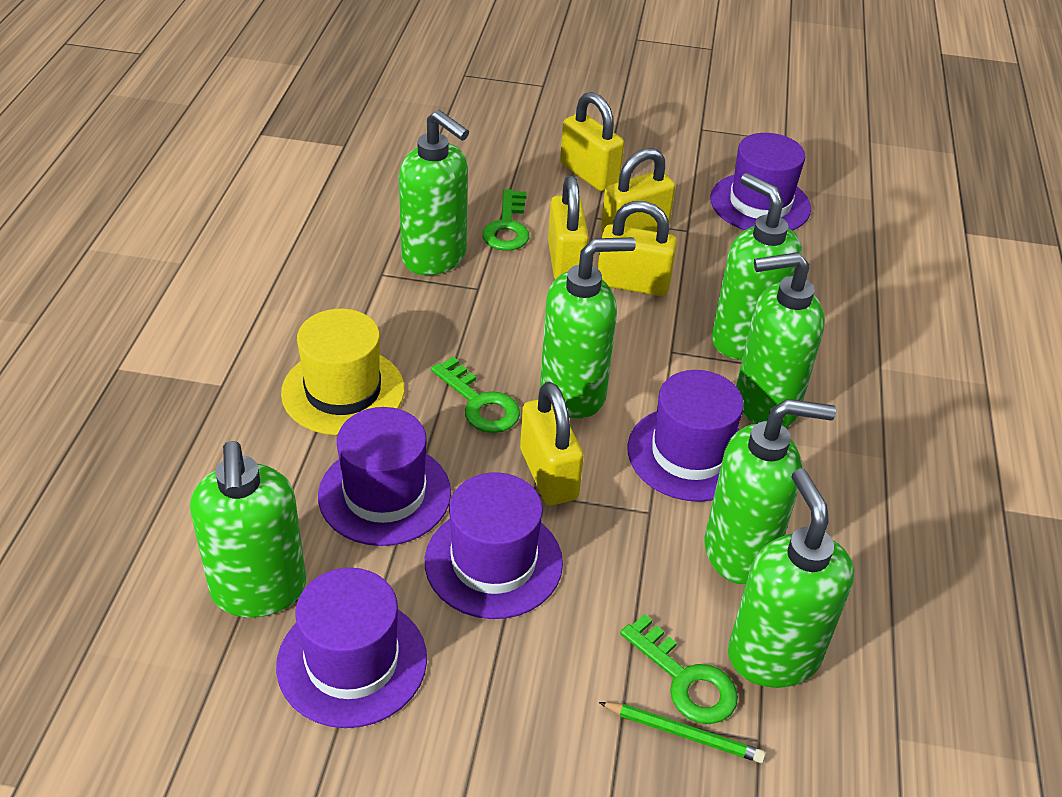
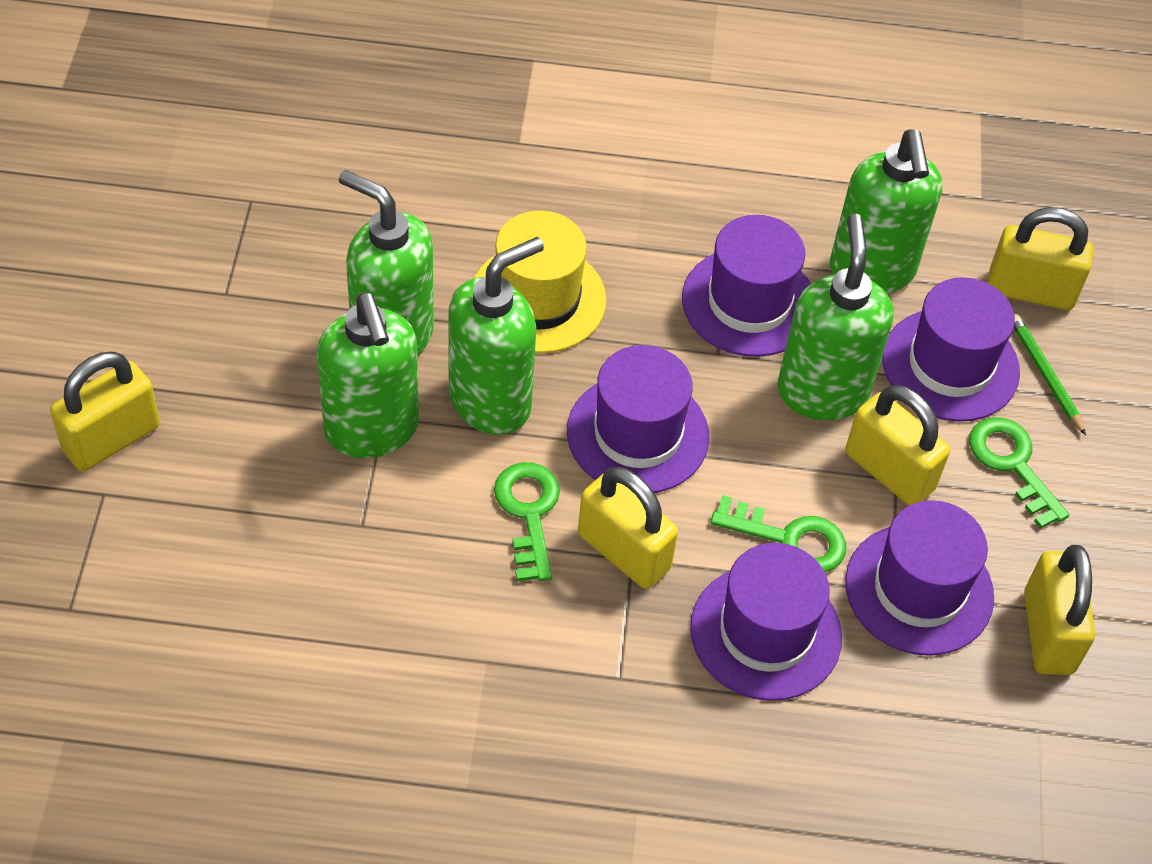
green soap dispenser: [190,441,306,618] [399,110,469,275] [540,237,636,418] [704,399,836,585] [712,173,802,360] [728,468,854,688] [736,252,825,427] = 7 -> [317,292,419,458] [339,170,434,355] [448,237,544,435] [777,214,893,421] [830,129,942,294] = 5

